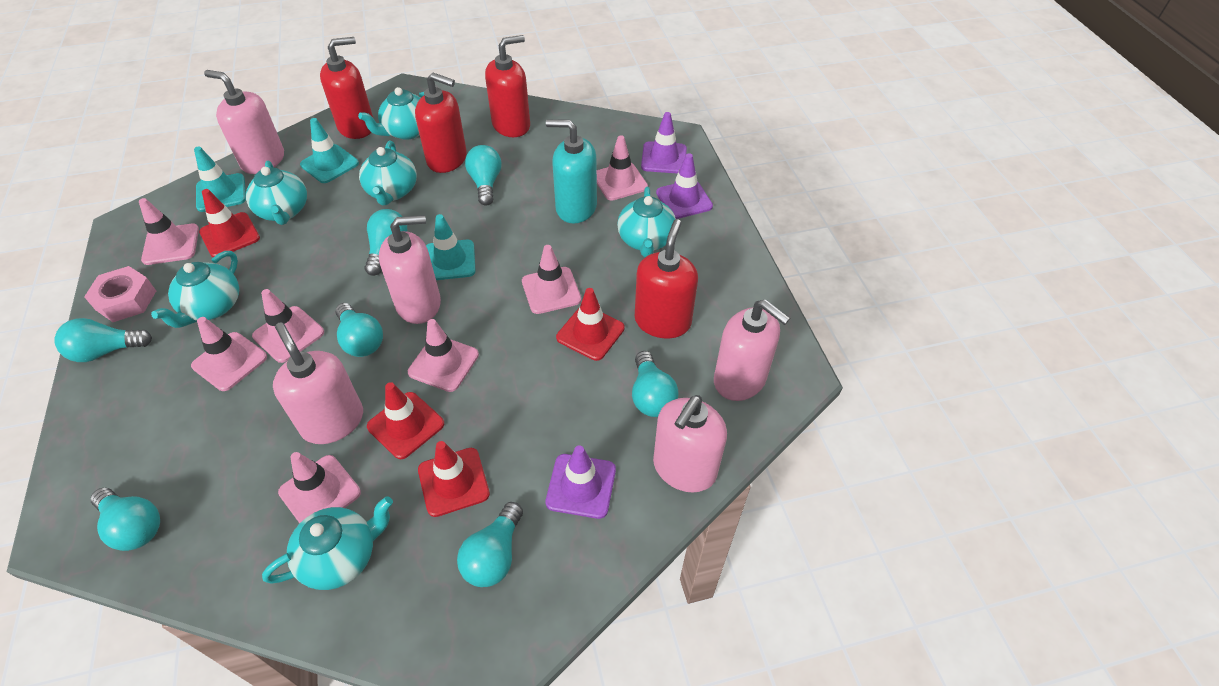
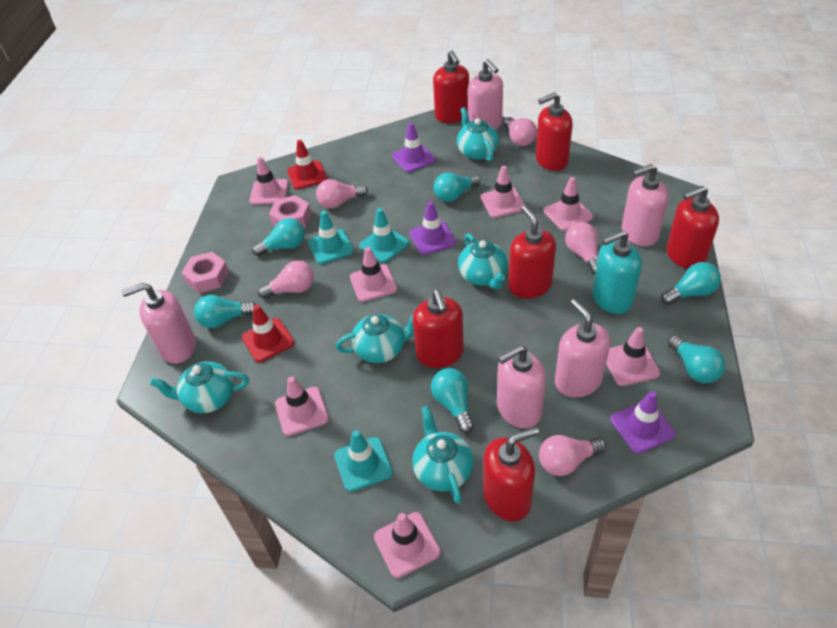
pink light bulb: none = 0 -> [258,261,314,299] [316,179,368,209] [504,117,537,146] [539,435,606,476] [565,222,598,274] = 5
pink nut: [84,266,156,322] = 1 -> [182,252,229,293] [269,195,311,228] = 2
red soap dispenser: [320,37,373,139] [415,73,467,173] [485,35,530,137] [635,219,698,338] = 4 -> [412,290,464,368] [433,50,469,123] [483,427,539,521] [509,205,556,298] [536,92,573,171] [666,186,719,269] = 6
red traffic cone: [199,189,260,257] [367,382,444,459] [418,441,490,517] [556,288,625,361] = 4 -> [242,305,295,363] [287,140,327,190] = 2
turquoise light bulb: [54,318,152,362] [91,488,160,551] [335,303,383,357] [364,209,407,276] [457,502,523,587] [465,145,502,206] [632,351,679,417] = 7 -> [194,295,256,328] [252,218,305,256] [431,368,474,433] [434,172,481,202] [661,262,721,305] [668,335,726,383] = 6
turquoise teapot: [151,251,239,328] [246,161,307,225] [262,496,393,590] [358,87,424,140] [359,140,417,205] [617,187,676,257] = 6 -> [150,361,249,413] [336,314,414,363] [412,406,474,504] [457,107,499,161] [458,233,508,289] = 5

